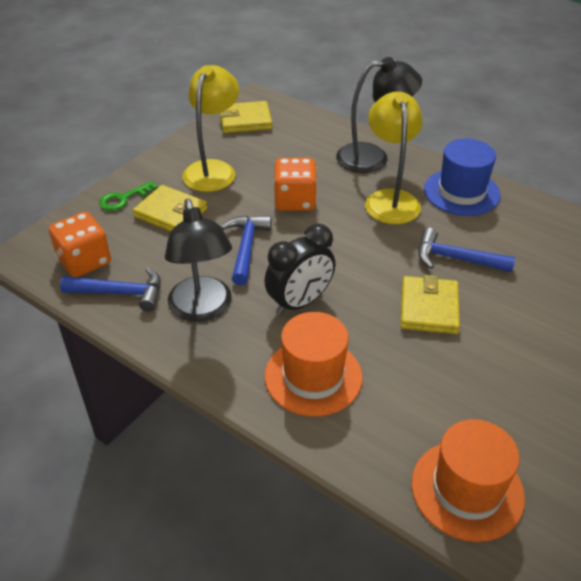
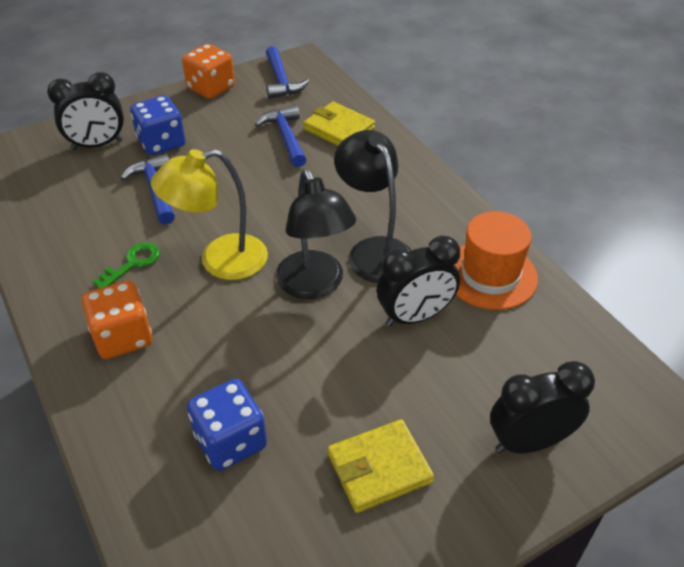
black clock: [264,224,335,315] = 1 -> [47,72,124,150] [377,236,460,327] [490,361,595,454] = 3
blue dice: none = 0 -> [130,95,185,155] [187,379,267,471] = 2
blue hat: [424,139,500,216] = 1 -> none = 0
orange hat: [265,312,363,417] [412,419,525,542] = 2 -> [454,211,538,310] = 1
yellow lamp: [182,65,239,192] [365,91,423,224] = 2 -> [151,149,268,280] = 1
yellow wallet: [133,185,207,232] [219,101,272,133] [401,275,460,334] = 3 -> [303,102,375,146] [328,419,434,513] = 2

